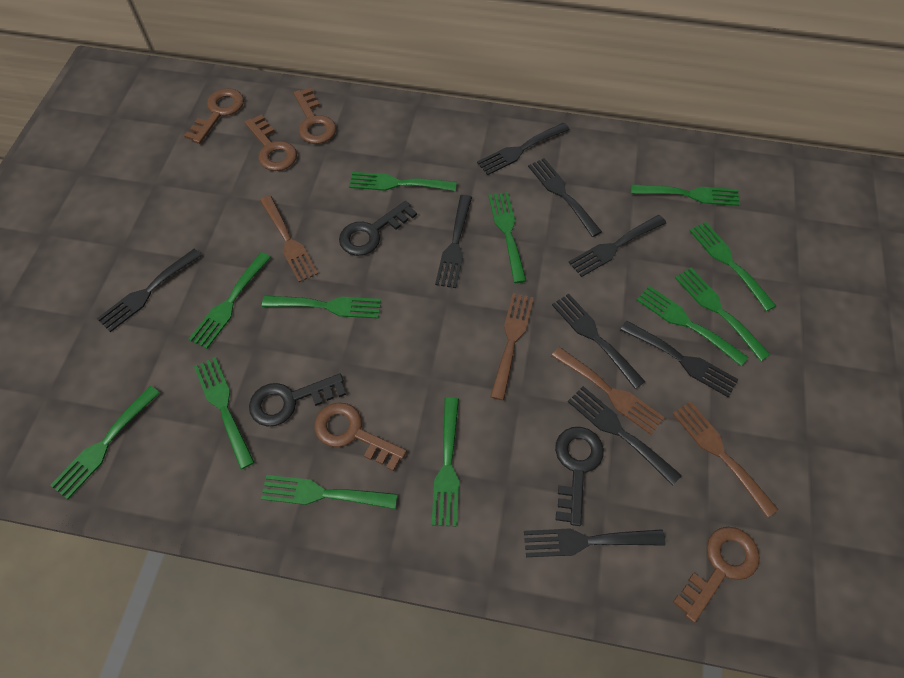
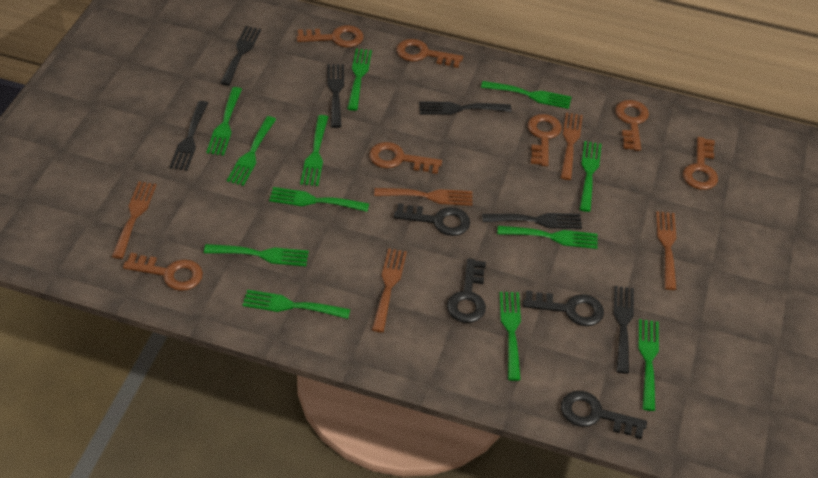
black fork: [97,249,202,332] [435,195,472,288] [477,123,570,175] [524,528,666,557] [528,158,602,237] [552,294,646,389] [568,386,682,486] [569,215,666,277] [620,320,739,397] = 9 -> [170,101,208,171] [220,26,261,85] [327,64,344,128] [419,101,511,115] [482,213,582,229] [614,286,634,374] = 6
black key: [249,374,346,426] [339,201,417,256] [555,427,604,526] = 3 -> [394,203,470,236] [447,258,486,323] [523,290,604,326] [561,391,647,439] = 4
brown fork: [260,195,318,282] [490,293,534,400] [551,347,665,435] [672,401,779,518] = 4 -> [112,181,157,259] [372,248,407,332] [374,188,472,206] [561,112,583,180] [656,211,676,290] = 5
brown key: [184,88,244,144] [245,115,297,171] [294,87,336,144] [315,402,407,471] [673,527,760,623] = 5 -> [123,253,203,291] [297,25,364,48] [369,142,442,174] [396,39,463,68] [528,114,562,166] [615,100,649,151] [683,137,718,190] = 7

